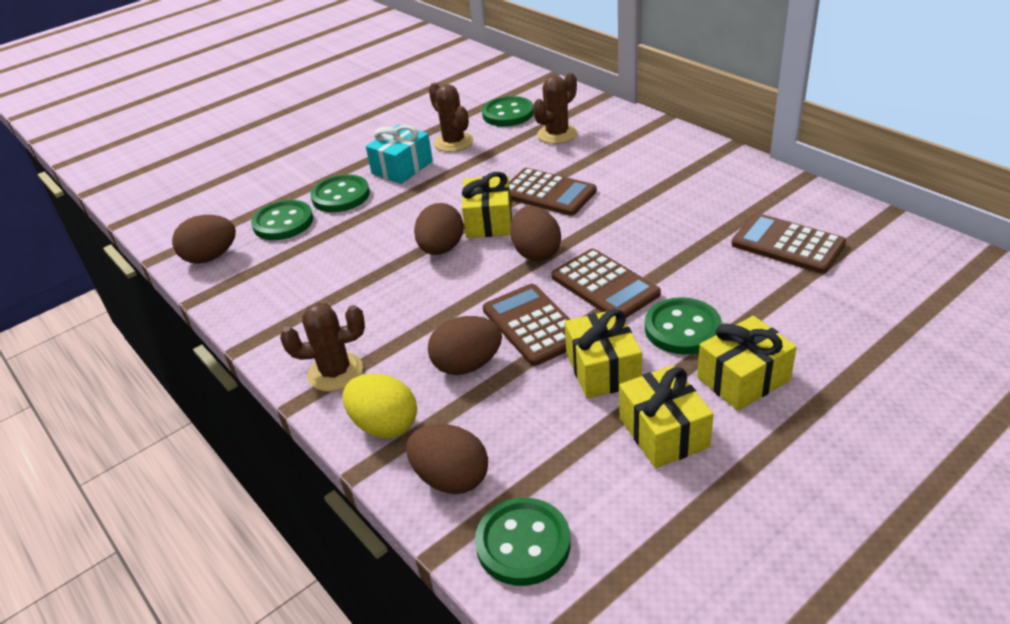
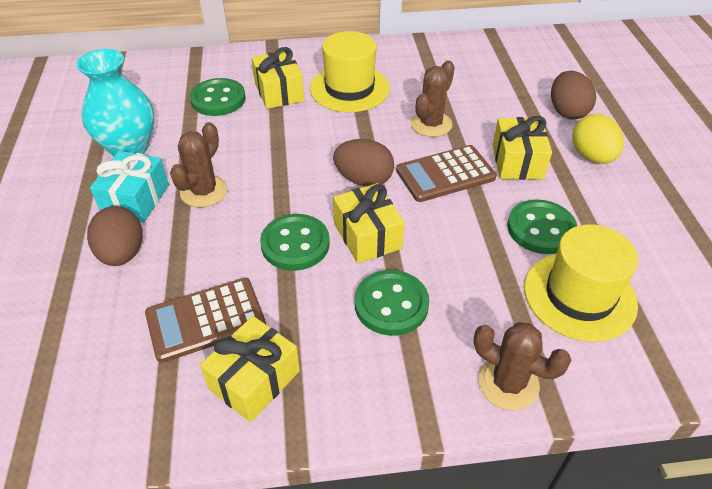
brown calculator: [483,284,570,366] [509,168,597,216] [551,248,661,318] [731,213,846,274] = 4 -> [145,278,266,363] [396,145,497,202] = 2
brown egg: [172,215,236,264] [406,424,488,494] [414,203,463,255] [428,316,502,375] [510,206,561,262] = 5 -> [87,206,143,266] [333,139,394,187] [551,71,596,119] = 3
green button: [251,200,313,240] [311,174,370,212] [475,498,571,586] [482,96,534,127] [645,297,722,355] = 5 -> [190,78,245,116] [260,214,330,271] [354,270,430,336] [507,199,577,254] = 4
turquoise vase: none = 0 -> [76,49,154,156] = 1
yellow hat: none = 0 -> [310,31,390,112] [524,224,638,342] = 2

